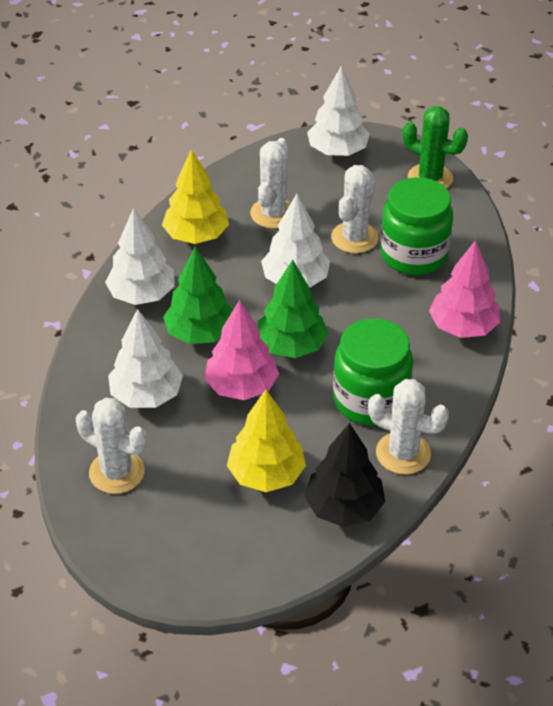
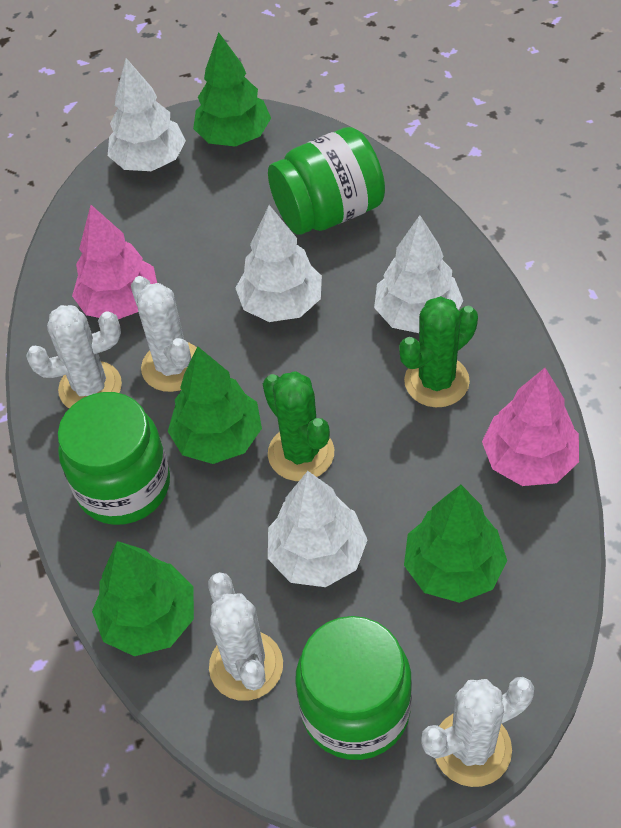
black tree: [304,423,385,527] = 1 -> none = 0
green cactus: [403,106,468,189] = 1 -> [263,371,334,481] [399,296,478,407] = 2
green jar: [333,318,413,425] [380,177,453,275] = 2 -> [58,392,170,525] [268,127,385,235] [295,616,412,760] = 3
green tree: [163,247,233,344] [258,260,329,358] = 2 -> [92,541,194,656] [168,346,262,464] [193,32,271,147] [404,485,507,603] = 4
yellow tree: [162,149,229,244] [227,390,306,492] = 2 -> none = 0

